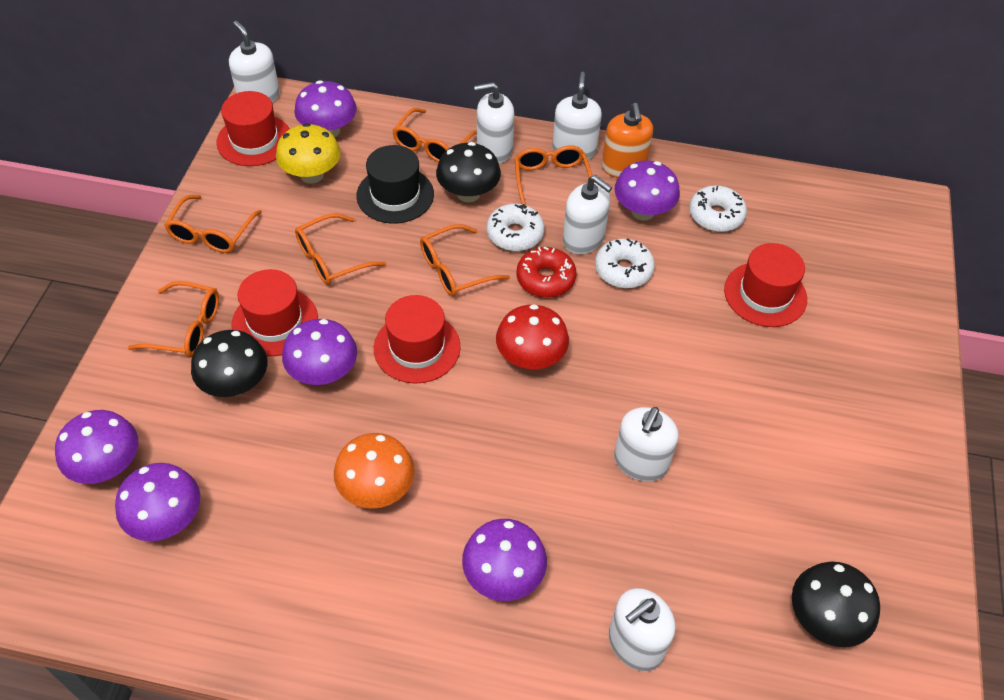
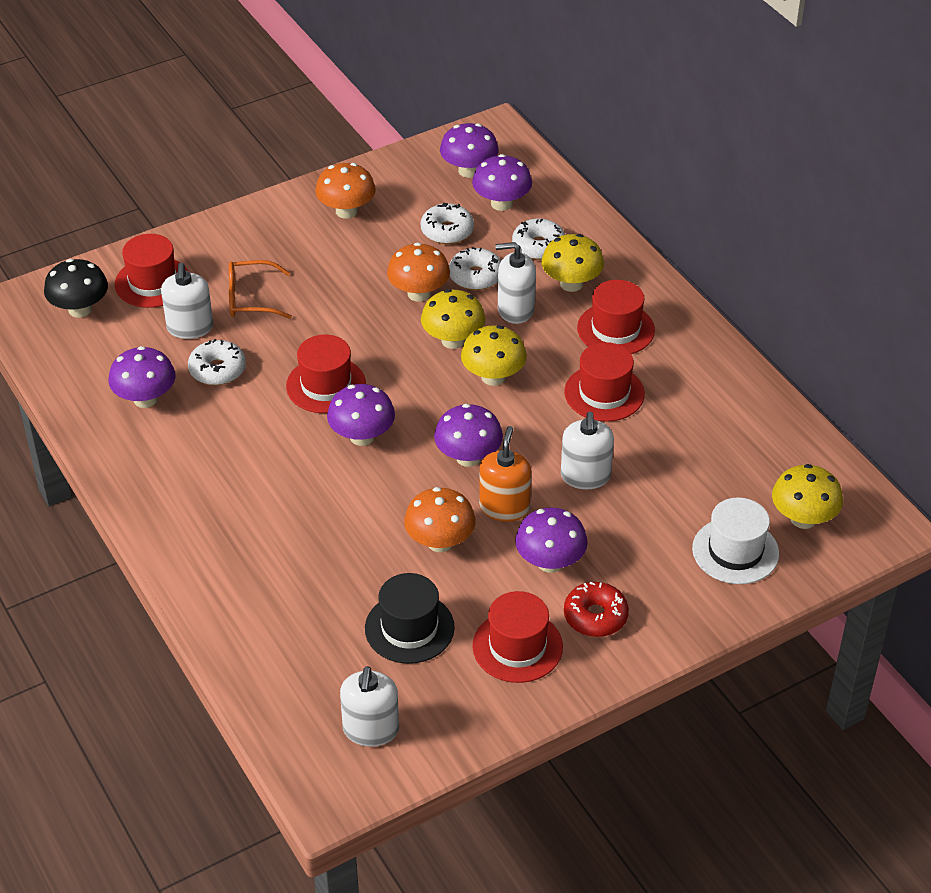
black mushroom: [191,330,268,397] [436,142,501,202] [792,561,880,647] = 3 -> [44,259,108,318] = 1
orange glasses: [128,281,219,357] [164,195,262,253] [295,213,386,285] [392,108,477,163] [420,224,510,297] [514,145,592,205] = 6 -> [229,260,292,319] = 1
orange mushroom: [334,433,415,509] = 1 -> [315,163,376,219] [387,243,450,302] [404,487,476,552] = 3
red hat: [216,91,290,166] [231,269,318,356] [374,295,461,384] [724,243,807,327] = 4 -> [114,234,188,308] [286,335,366,413] [472,591,563,683] [564,342,645,422] [577,280,655,354] = 5
red mushroom: [496,304,569,369] = 1 -> none = 0
white donut: [487,204,545,251] [595,238,655,288] [689,186,747,232] = 3 -> [188,339,246,385] [421,203,474,244] [449,247,501,290] [512,219,565,260] = 4
white hat: none = 0 -> [692,497,779,584] = 1
white soap dispenser: [229,21,280,103] [474,82,514,164] [552,72,602,161] [563,175,612,254] [609,588,675,671] [614,407,679,482] = 6 -> [161,263,213,339] [340,666,399,746] [496,242,536,324] [561,412,614,489] = 4
yellow mushroom: [276,123,341,184] = 1 -> [421,289,485,349] [461,325,527,386] [541,234,604,292] [772,464,843,529] = 4

